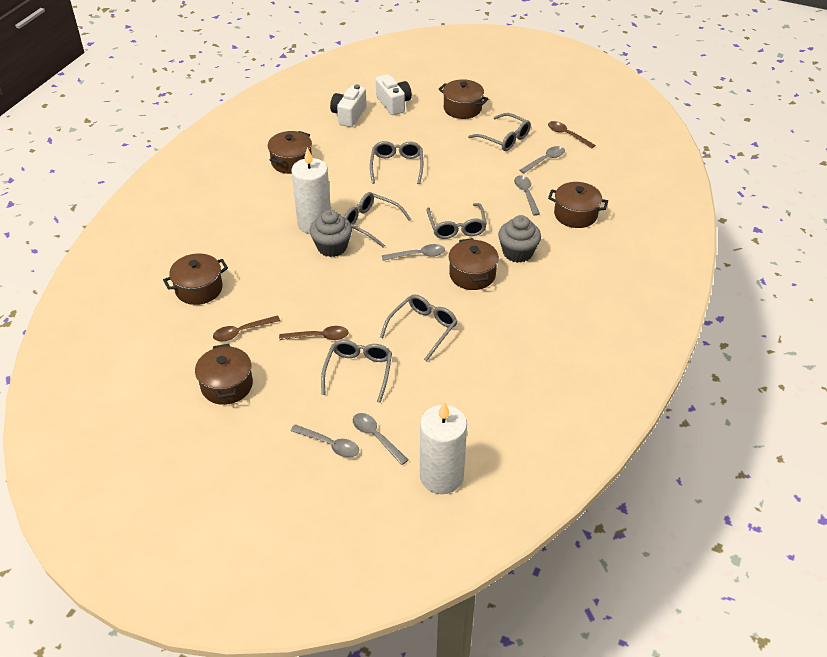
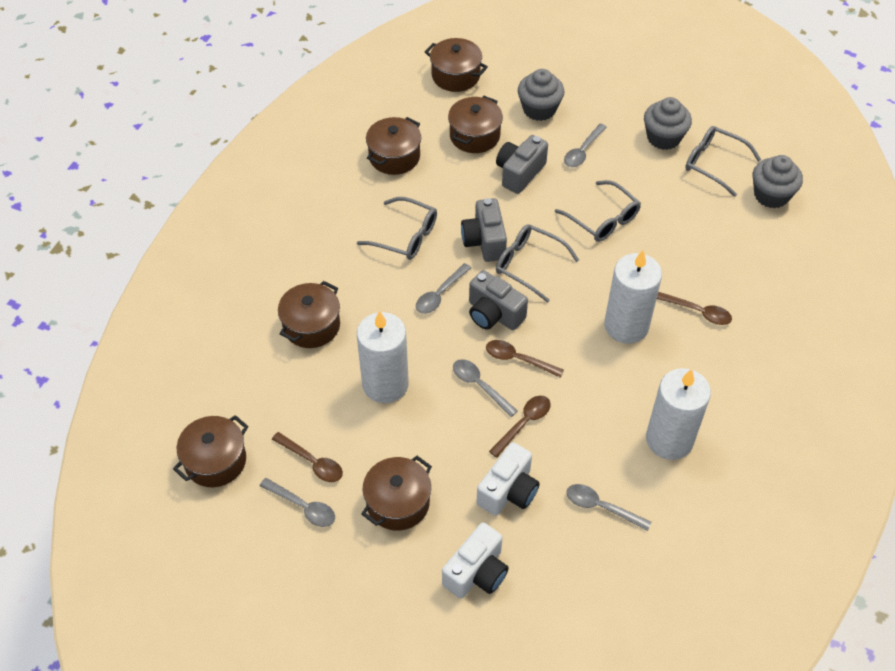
brown spoon: [213,315,280,341] [279,326,349,340] [548,121,596,148] = 3 -> [272,432,343,482] [486,340,564,378] [489,396,551,458] [657,292,732,325] = 4
grey camera: none = 0 -> [461,198,507,262] [469,270,528,330] [496,135,548,194] = 3
grey cupcake: [310,210,352,257] [498,215,541,263] = 2 -> [518,69,564,121] [644,97,692,150] [753,155,803,208] = 3
grey glasses: [321,340,392,403] [344,192,411,248] [370,141,423,184] [380,294,458,362] [426,203,487,239] [468,113,531,151] = 6 -> [357,197,437,260] [496,224,579,303] [555,180,641,242] [685,126,761,197] = 4
white candle: [291,147,331,234] [420,401,467,494] = 2 -> [357,311,409,403] [604,250,662,344] [646,368,711,460] = 3

